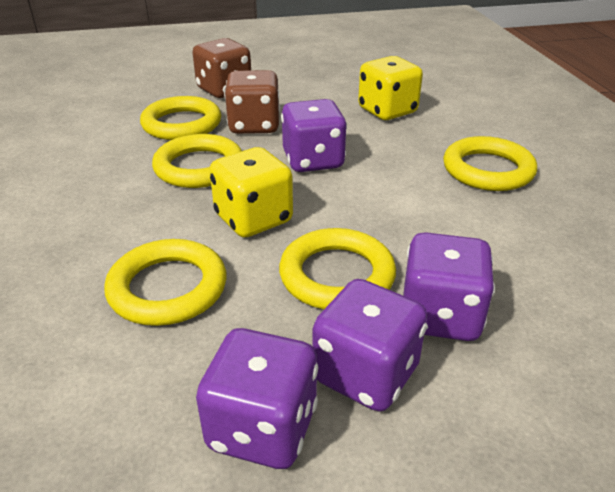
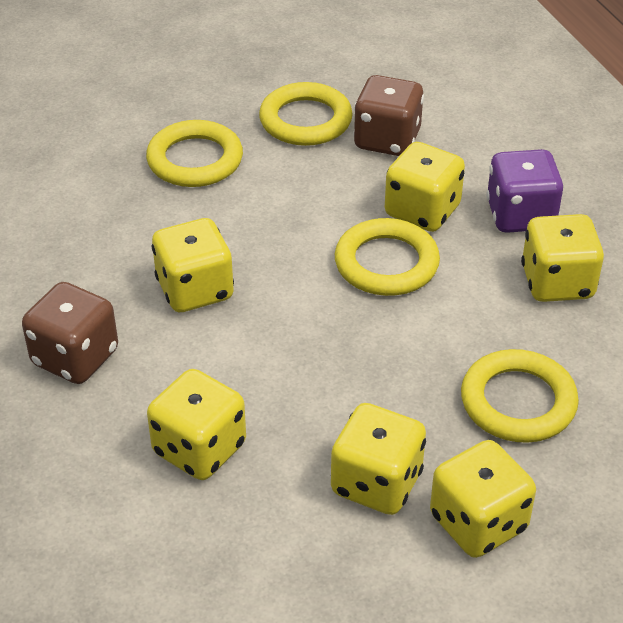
purple dice: [196,328,318,469] [281,99,347,172] [312,279,427,411] [403,232,495,341] = 4 -> [486,149,563,233] = 1
yellow dice: [209,147,293,237] [358,56,423,120] = 2 -> [147,369,246,480] [152,218,234,312] [331,403,426,515] [385,142,465,232] [430,440,536,558] [521,214,604,302] = 6
yellow ring: [104,239,226,326] [140,96,221,140] [152,134,242,188] [279,228,396,309] [443,136,537,191] = 5 -> [146,120,243,187] [259,82,353,146] [335,218,440,296] [461,349,579,443] = 4

